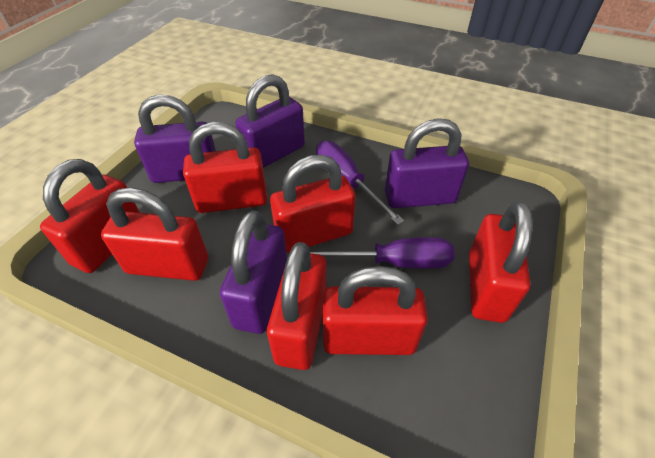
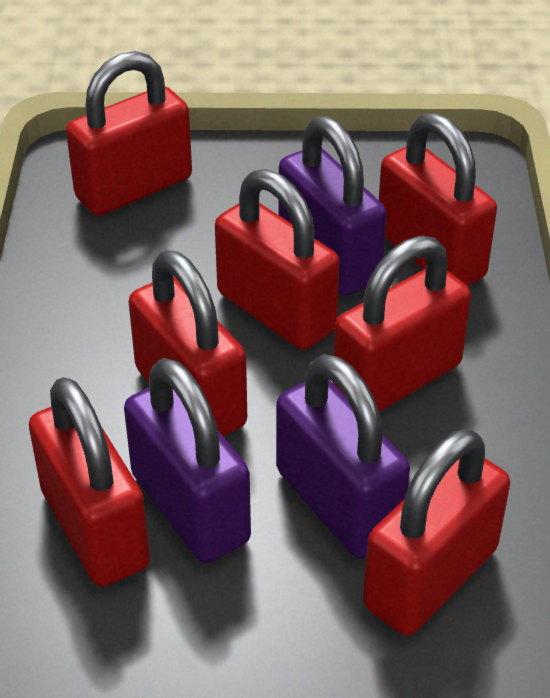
purple padlock: [134,94,216,183] [220,210,287,334] [235,74,305,168] [385,118,469,208] = 4 -> [124,358,251,563] [276,354,410,559] [279,116,387,296] = 3
purple screwdriver: [310,237,455,269] [316,140,404,225] = 2 -> none = 0

